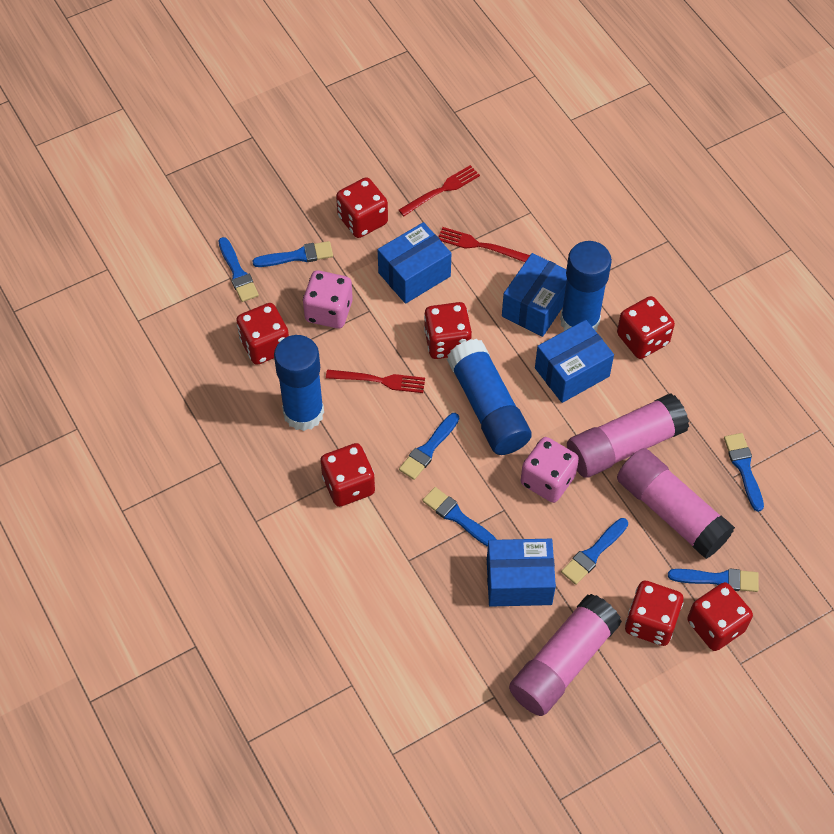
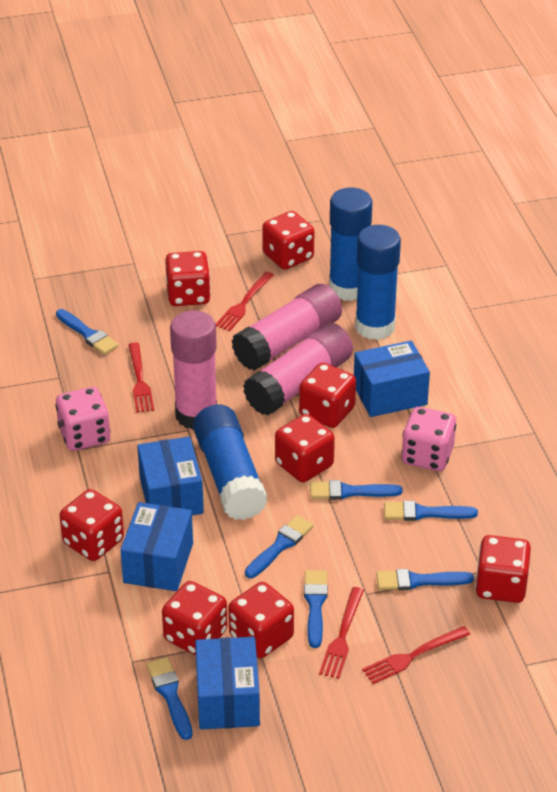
red dice: [236,303,289,365] [320,443,375,507] [336,177,388,238] [424,302,472,359] [617,296,675,359] [625,581,684,646] [687,582,753,651] = 7 -> [59,489,124,561] [162,581,228,656] [165,251,211,306] [228,582,294,658] [262,211,314,270] [275,414,335,482] [299,363,356,428] [475,535,531,603] = 8
red fork: [326,370,425,393] [399,165,480,216] [438,227,530,262] = 3 -> [128,342,154,413] [216,271,274,331] [319,587,364,679] [362,626,470,684] = 4

